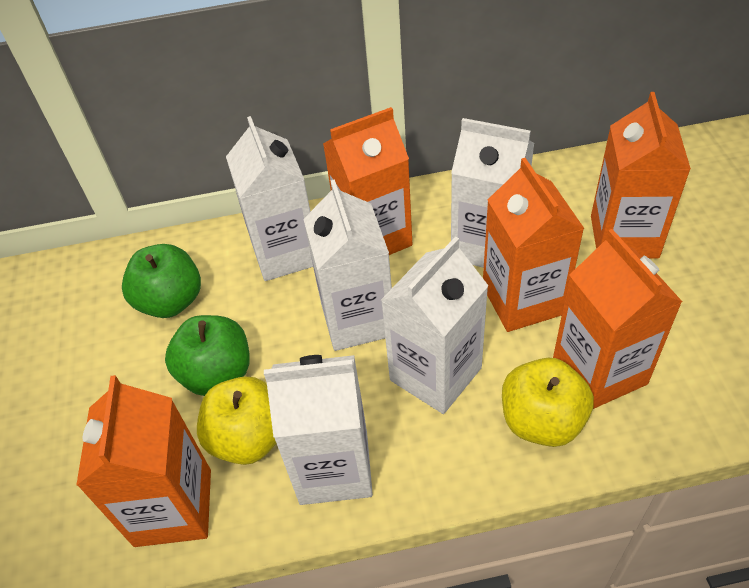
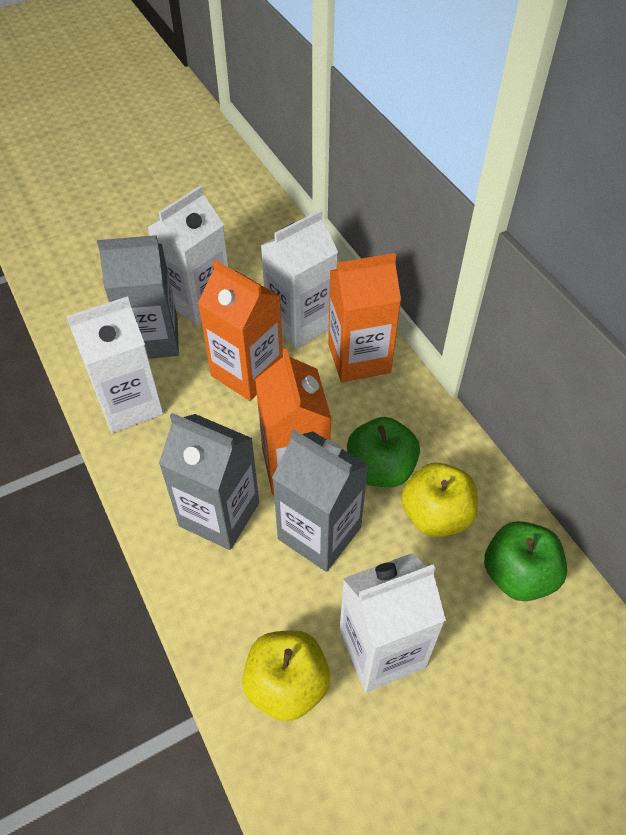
grey carton: none = 0 -> [97,235,179,359] [159,413,259,550] [272,429,369,572] = 3
orange carton: [76,375,211,547] [323,107,413,255] [483,158,585,332] [553,229,682,409] [591,92,691,259] = 5 -> [198,260,283,401] [255,348,331,495] [328,253,401,382] = 3
white carton: [226,116,313,281] [264,355,373,505] [303,179,392,351] [381,236,488,414] [451,118,534,268] = 5 -> [66,296,164,433] [147,185,228,326] [260,210,338,349] [339,553,446,692] = 4

